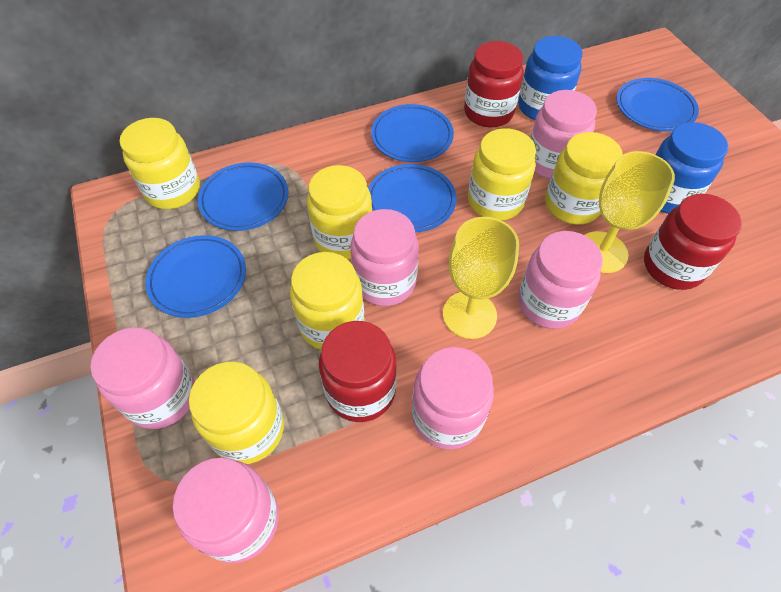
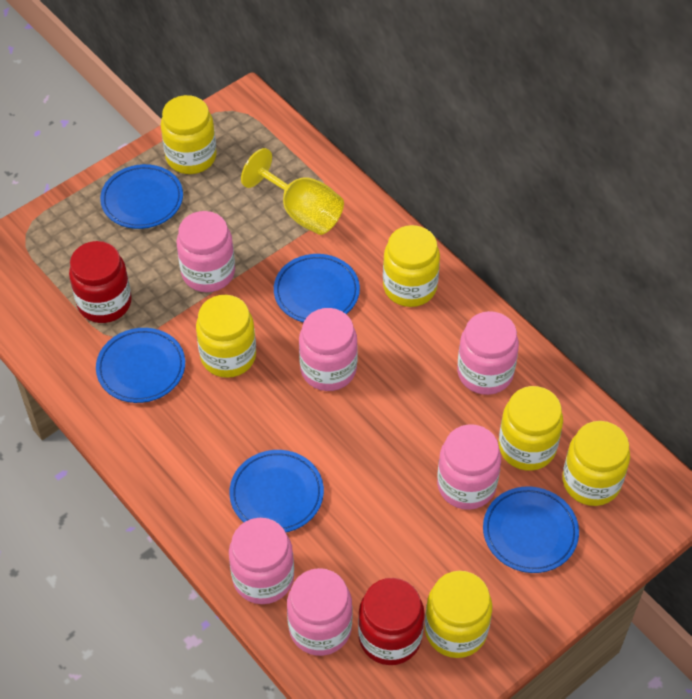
blue jar: [518,36,583,120] [655,122,728,214] = 2 -> none = 0
red jar: [319,321,397,422] [464,41,524,127] [644,194,742,290] = 3 -> [69,241,132,323] [358,578,424,665] = 2
yellow goblet: [443,217,519,339] [585,151,675,273] = 2 -> [241,148,344,235] = 1

